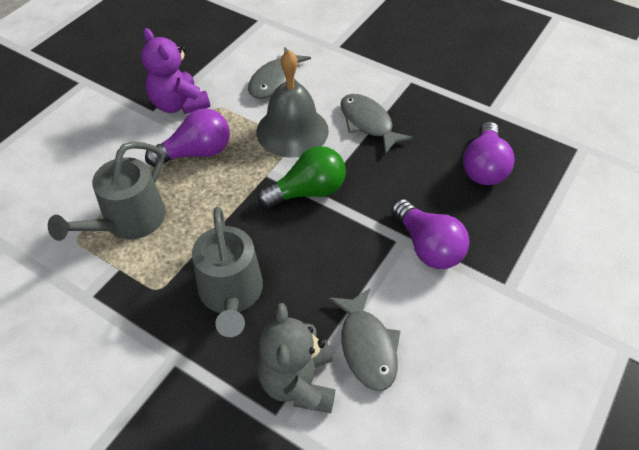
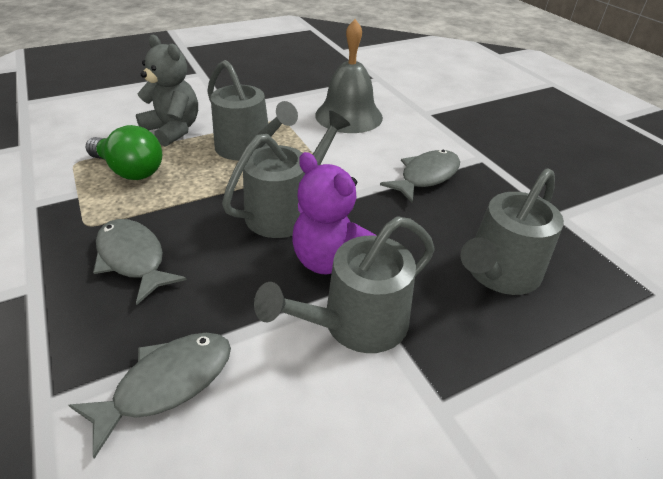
grey watering can: [48,142,166,241] [192,207,263,337] = 2 -> [207,60,298,161] [222,111,350,238] [254,217,435,353] [460,168,564,295] = 4
purple light bulb: [145,108,230,167] [391,199,470,269] [463,122,515,185] = 3 -> none = 0

